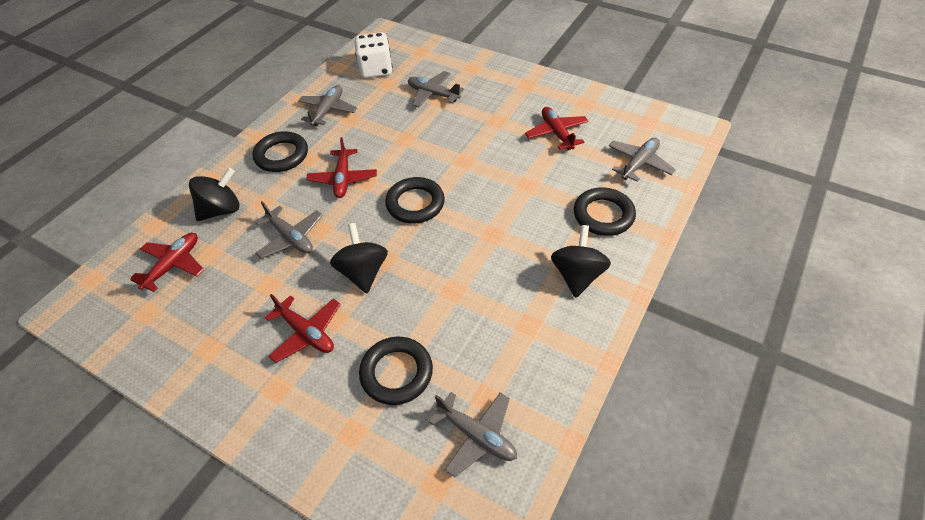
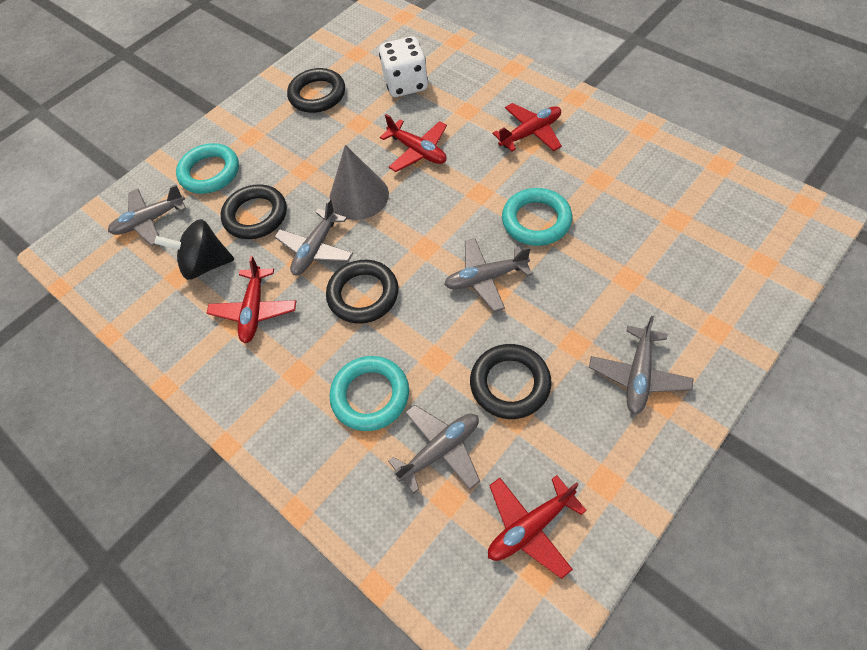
black spinning top: [189,168,239,221] [330,223,388,294] [551,225,611,298] = 3 -> [155,219,234,280] = 1
grey cone: none = 0 -> [329,145,389,220] = 1
turquoise ring: none = 0 -> [176,143,239,194] [330,356,409,431] [502,188,572,246] = 3

